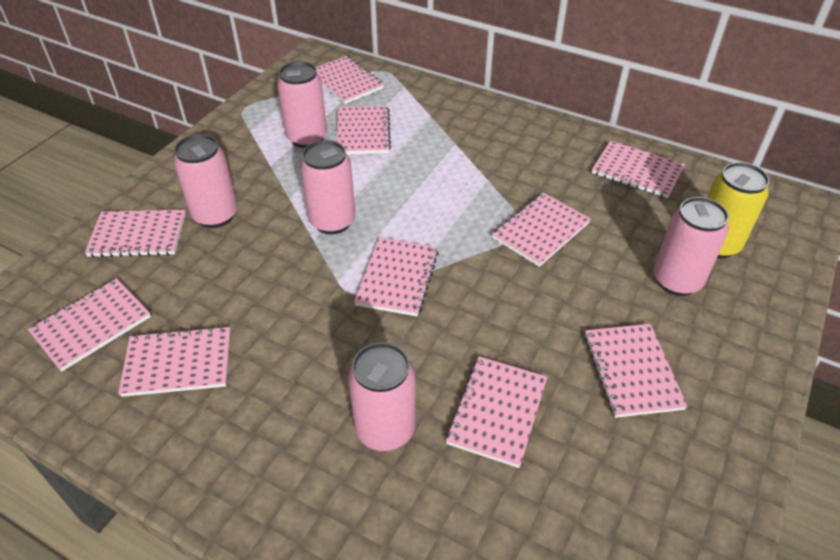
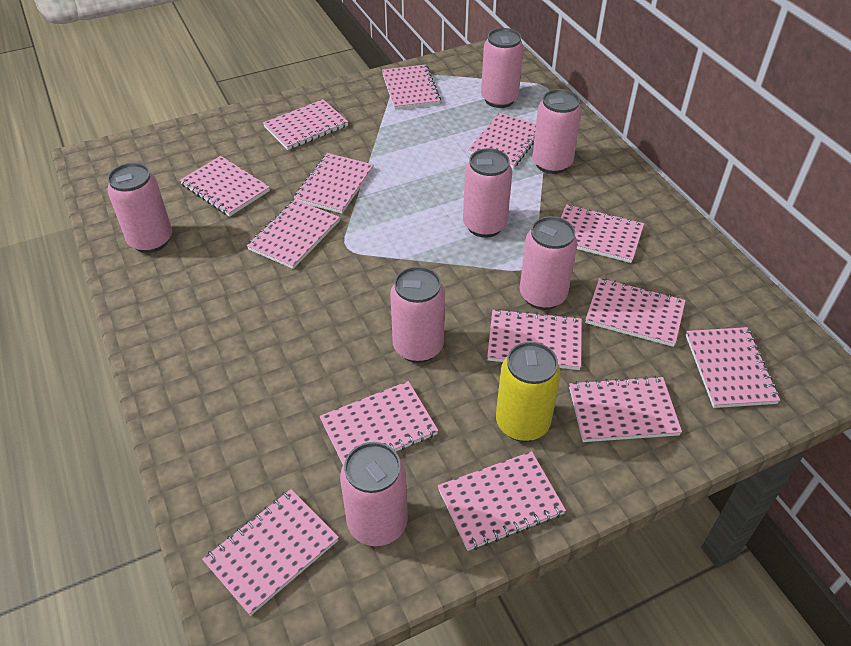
pink can: [174,134,238,228] [277,61,327,148] [300,140,355,234] [348,342,416,451] [653,197,729,296] = 5 -> [107,163,172,253] [340,442,408,546] [390,266,445,363] [463,148,512,238] [481,28,524,108] [520,216,578,310] [532,89,582,174] = 7
pink notebook: [28,278,151,372] [85,209,186,257] [118,326,230,397] [316,56,384,104] [336,106,391,154] [354,238,439,316] [446,356,547,468] [492,193,591,267] [584,324,688,418] [592,141,685,198] = 10 -> [180,156,270,217] [202,489,339,616] [247,199,340,269] [263,99,348,150] [293,153,374,214] [320,381,438,465] [382,64,441,110] [438,451,566,551] [468,113,536,168] [487,309,582,370] [561,204,644,263] [569,376,682,442] [585,278,686,347] [686,327,780,408] = 14

